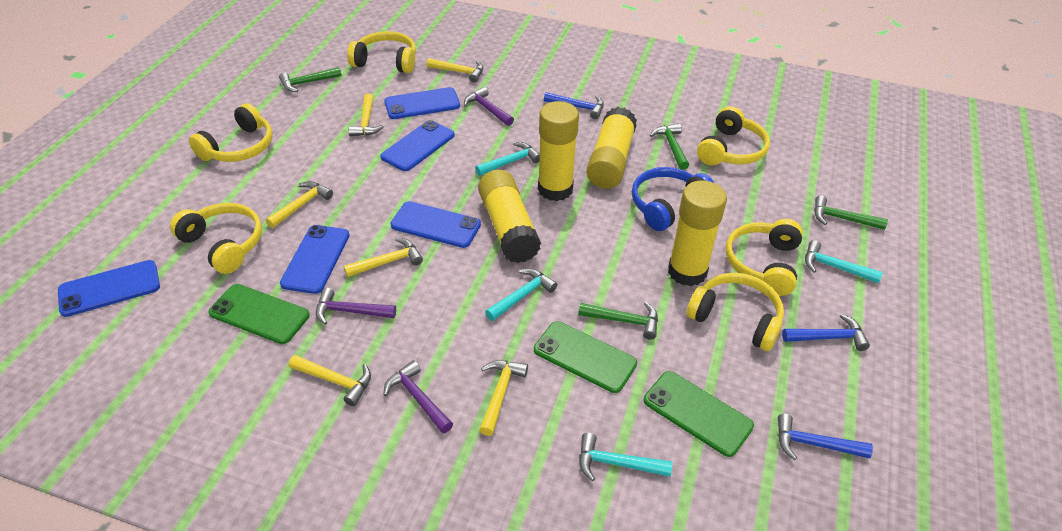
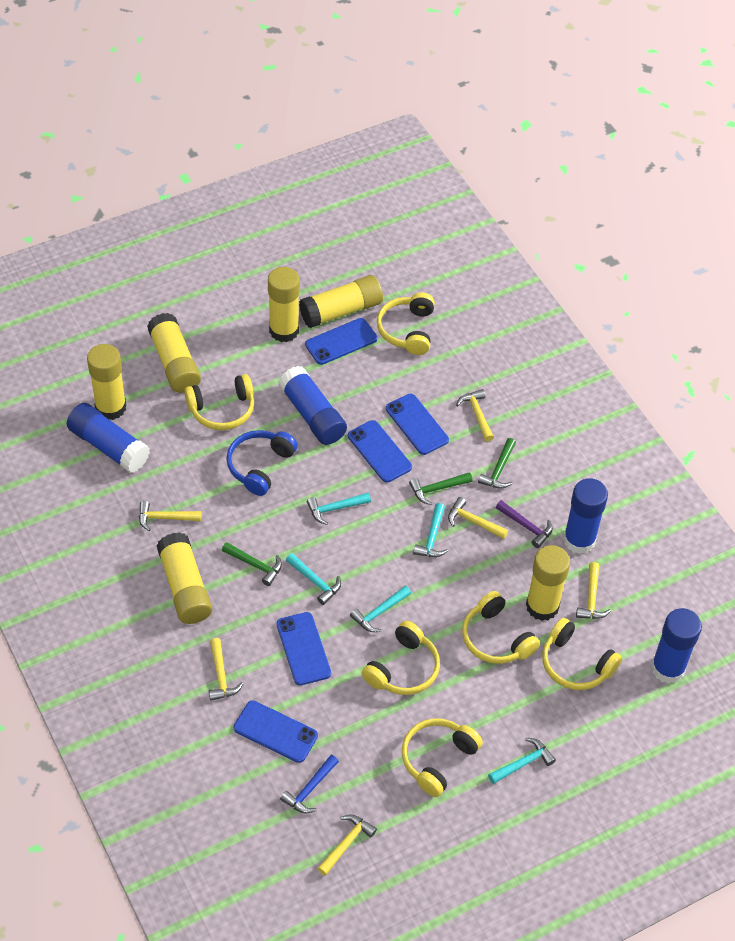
blue glue stick: none = 0 -> [67,403,150,473] [278,366,347,445] [563,478,608,554] [651,608,702,684] = 4
blue hammer: [544,92,604,119] [778,414,873,460] [782,314,870,351] = 3 -> [280,755,339,813] = 1
green hammer: [279,67,342,92] [578,302,658,340] [650,123,689,170] [814,195,888,230] = 4 -> [222,542,282,586] [409,472,473,505] [478,438,516,489] = 3
green phone: [208,284,310,344] [534,321,637,393] [644,371,754,457] = 3 -> none = 0
purple hammer: [316,288,396,325] [384,360,453,433] [464,87,514,126] = 3 -> [496,500,553,548] = 1
turquoise hammer: [475,142,540,176] [485,269,558,321] [579,433,672,481] [805,240,883,283] = 4 -> [286,553,341,605] [307,493,371,525] [350,586,411,632] [413,503,448,557] [488,738,556,784] = 5
yellow glue stick: [478,170,541,263] [538,101,579,201] [586,107,637,189] [668,180,727,286] = 4 -> [87,344,127,420] [147,313,201,393] [156,532,212,624] [268,267,300,342] [299,275,383,328] [526,545,570,621] = 6

